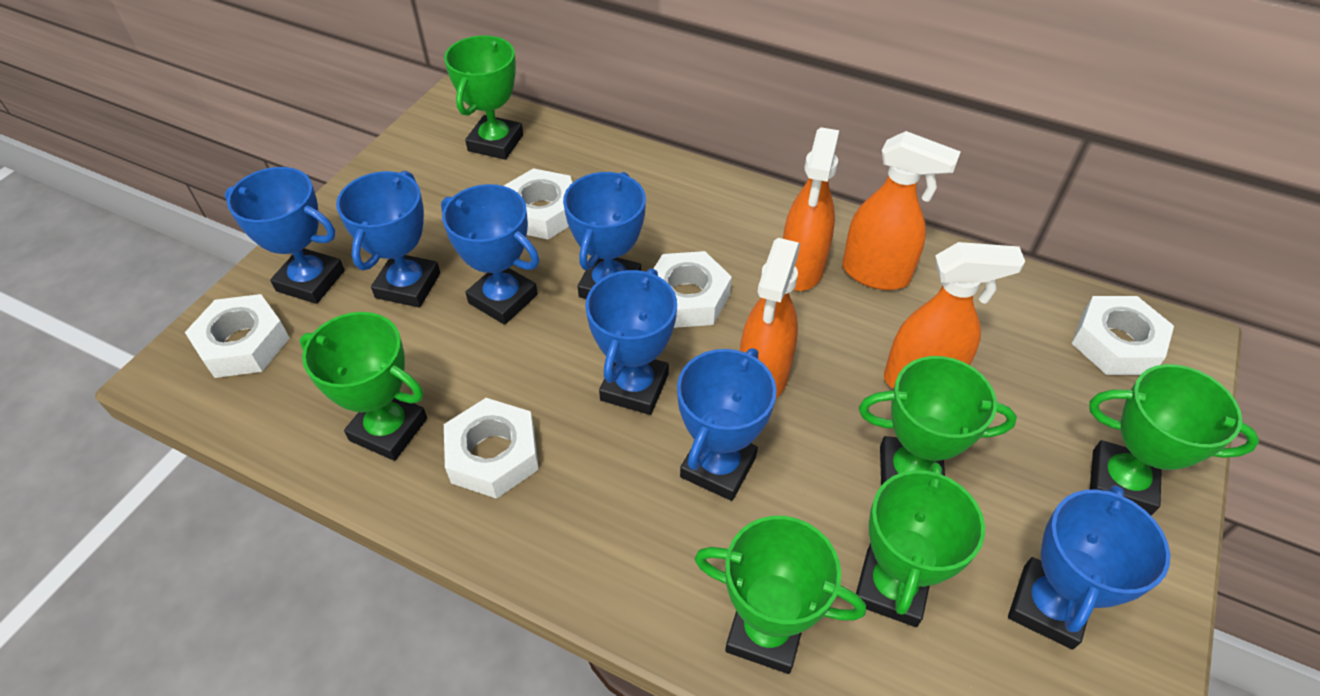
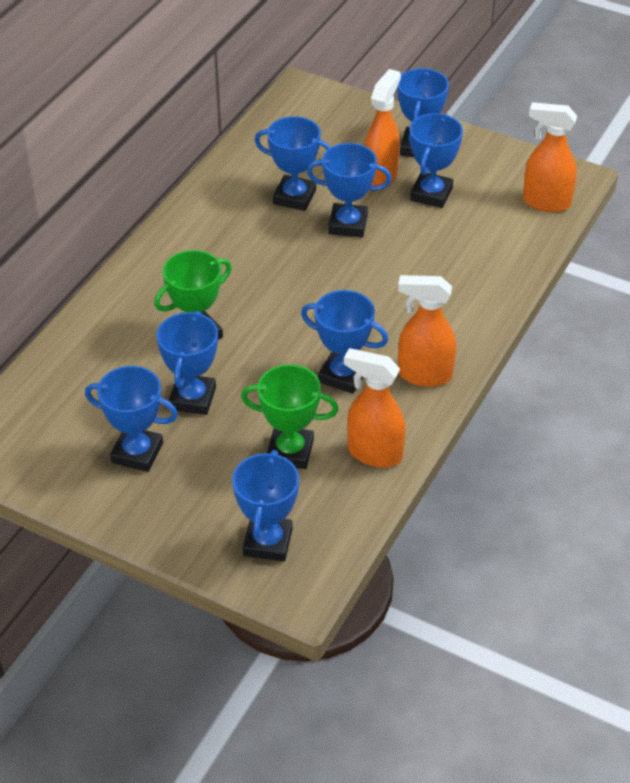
blue trophy: [225,167,345,304] [336,171,440,308] [441,184,539,325] [563,172,646,299] [585,268,677,415] [677,348,777,501] [1008,485,1170,650] = 7 -> [85,366,178,472] [156,311,218,415] [232,450,299,562] [254,116,331,211] [301,290,388,394] [307,143,392,238] [397,68,449,157] [410,113,463,208] = 8
green trophy: [300,312,427,461] [444,35,523,160] [695,516,866,674] [856,463,985,627] [859,356,1017,486] [1089,364,1259,515] = 6 -> [154,250,232,340] [241,364,339,469] = 2
white nut: [185,294,290,378] [444,398,539,499] [504,168,572,240] [653,251,732,328] [1072,296,1174,375] = 5 -> none = 0

